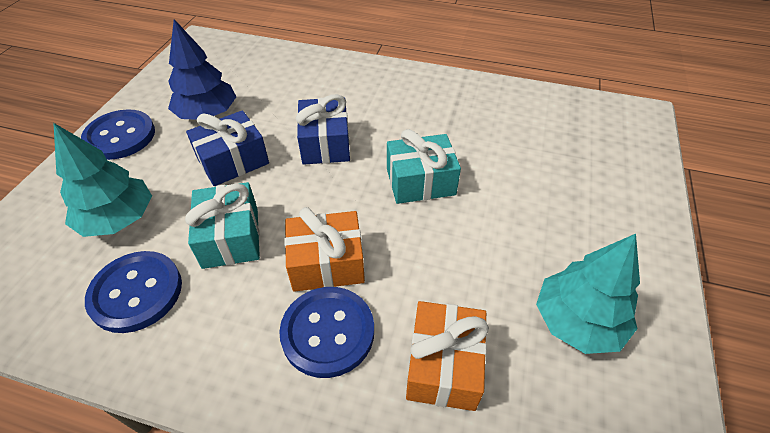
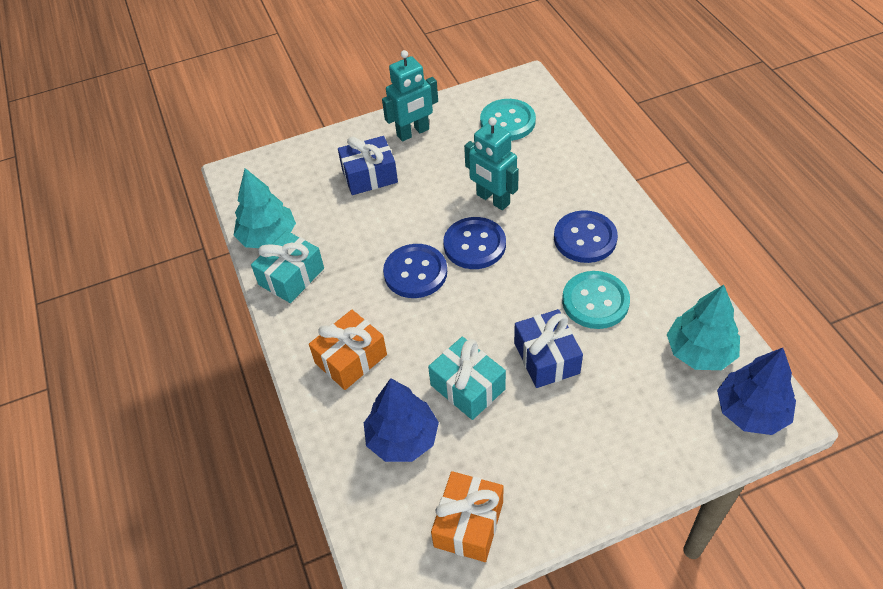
blue tree: [168,19,236,120] = 1 -> [364,378,439,462] [717,348,796,435] = 2
turquoise button: none = 0 -> [480,99,536,141] [562,271,630,329] = 2
turquoise robot: none = 0 -> [382,50,438,142] [464,117,519,210] = 2

